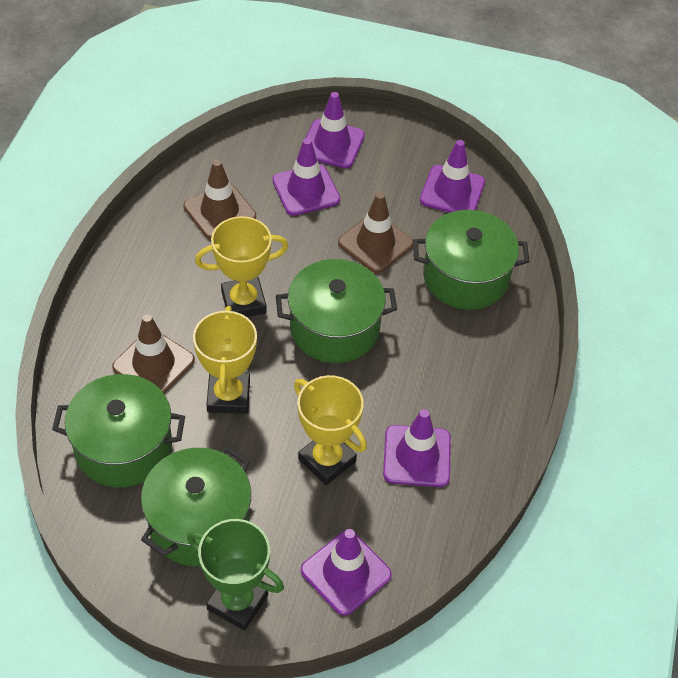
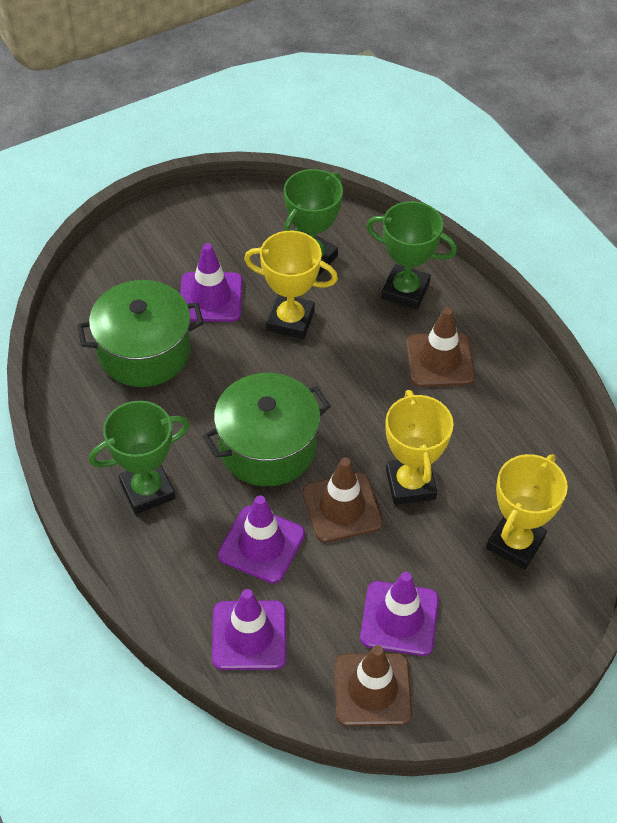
green pot: [52,374,185,488] [141,447,251,566] [276,259,397,363] [413,210,530,310] = 4 -> [77,280,204,387] [203,373,331,486] = 2
green trophy: [187,519,284,631] = 1 -> [89,401,190,514] [284,169,343,277] [366,201,457,310] = 3
purple traffic cone: [272,138,340,216] [301,529,392,616] [306,92,365,168] [383,409,451,487] [420,140,485,213] = 5 -> [180,243,243,322] [212,589,286,670] [218,495,305,583] [360,572,439,656] = 4

